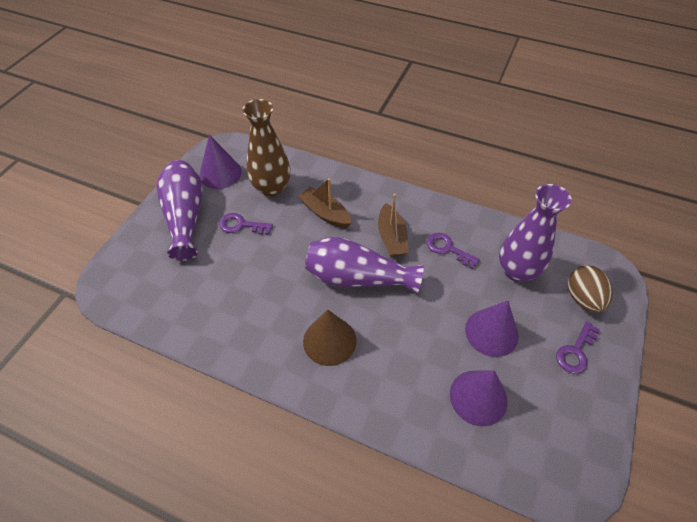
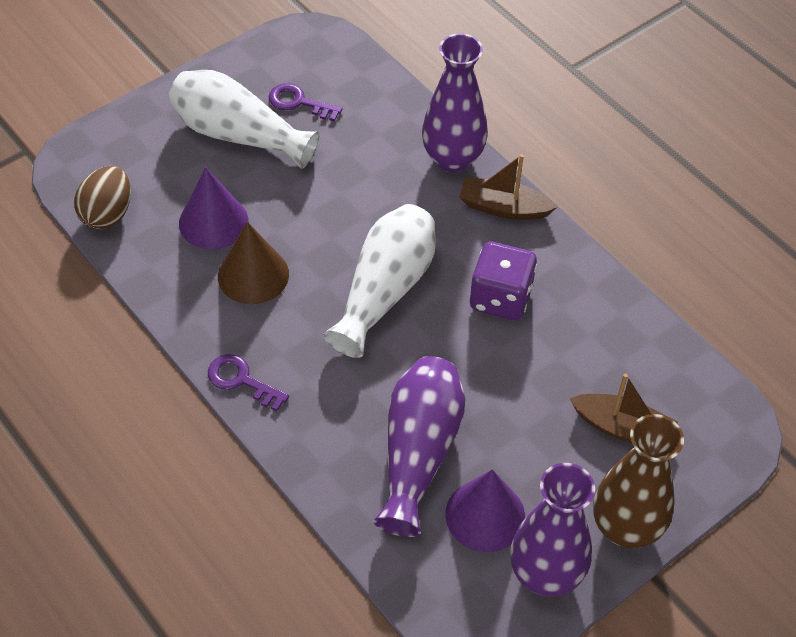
purple cone: [199,135,242,189] [450,371,508,426] [465,301,519,357] = 3 -> [179,167,248,249] [445,469,525,552] = 2
purple dice: none = 0 -> [469,242,537,320] = 1
purple key: [219,213,273,235] [427,233,480,269] [556,322,600,374] = 3 -> [208,354,289,411] [269,83,343,122] = 2
white vase: none = 0 -> [169,70,319,169] [324,204,436,358] = 2

